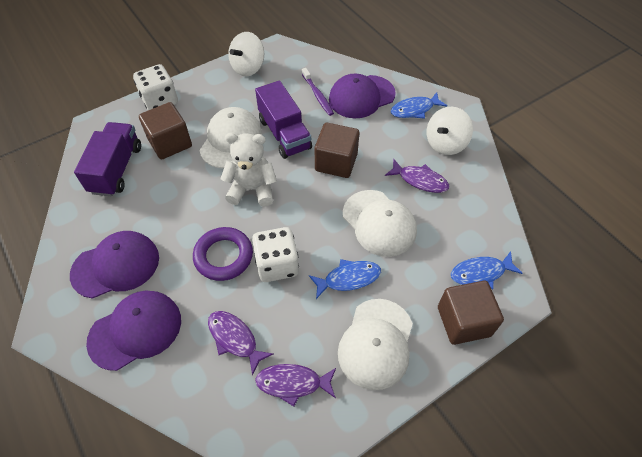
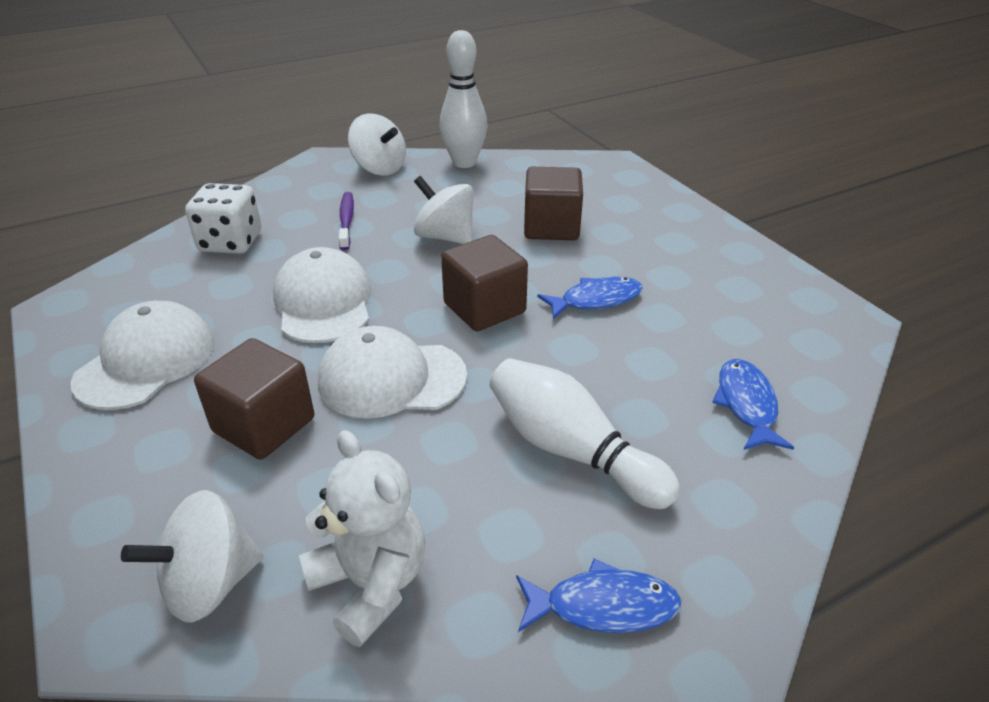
purple cap: [70,231,159,299] [86,291,181,371] [329,74,396,119] = 3 -> none = 0
purple fish: [208,311,273,375] [255,364,336,406] [385,159,449,193] = 3 -> none = 0
purple ring: [193,227,253,281] = 1 -> none = 0
purple truck: [74,122,141,196] [255,80,312,159] = 2 -> none = 0
white bowling pin: none = 0 -> [440,30,487,168] [489,358,680,509] = 2
white dice: [133,64,178,110] [252,227,299,282] = 2 -> [185,183,262,254] = 1
white spinning top: [228,32,264,76] [427,107,473,155] = 2 -> [121,490,264,623] [348,113,406,176] [414,176,474,244] = 3

